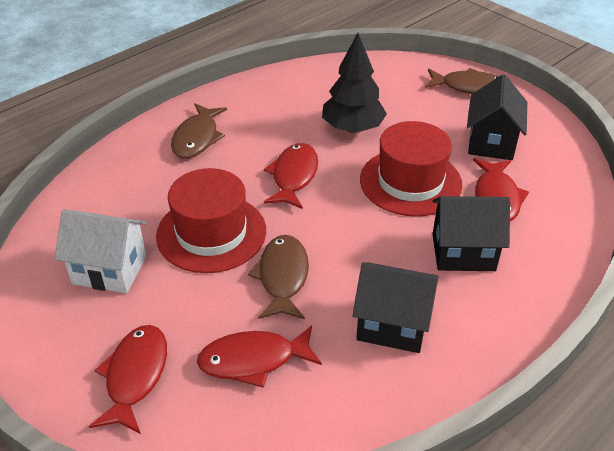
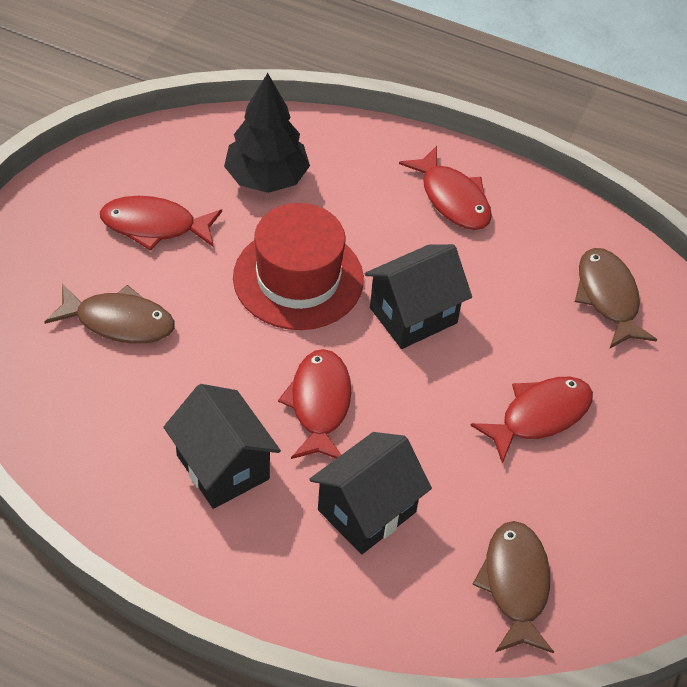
red hat: [156,168,266,273] [360,121,463,217] = 2 -> [233,203,364,330] = 1
white house: [55,209,147,293] = 1 -> none = 0

